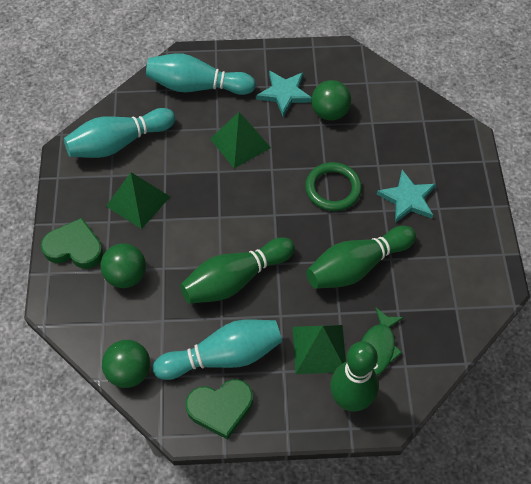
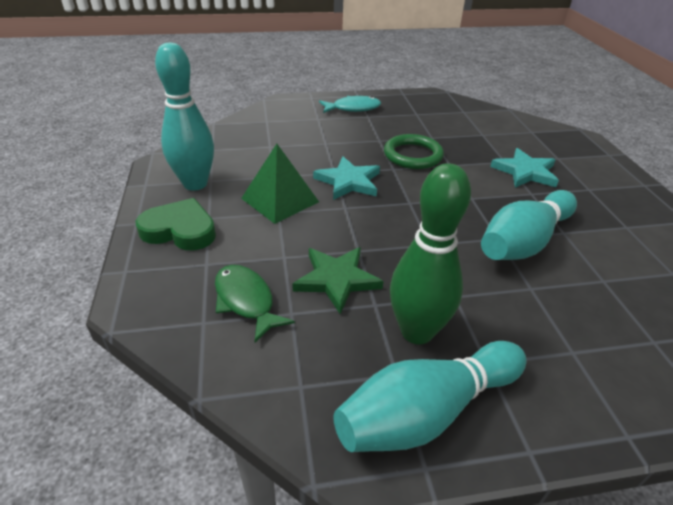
green ball: [100,243,146,288] [102,340,150,388] [311,80,351,121] = 3 -> none = 0
green bowling pin: [180,237,295,304] [306,226,416,289] [330,341,379,411] = 3 -> [390,163,471,344] = 1
green heart: [41,218,103,269] [186,379,253,440] = 2 -> [136,198,216,250] = 1
green pyramid: [106,172,170,229] [210,112,271,168] [293,325,346,374] = 3 -> [241,144,319,224] = 1
green star: none = 0 -> [292,247,383,314] = 1
turquoise fish: none = 0 -> [319,96,381,113] = 1

